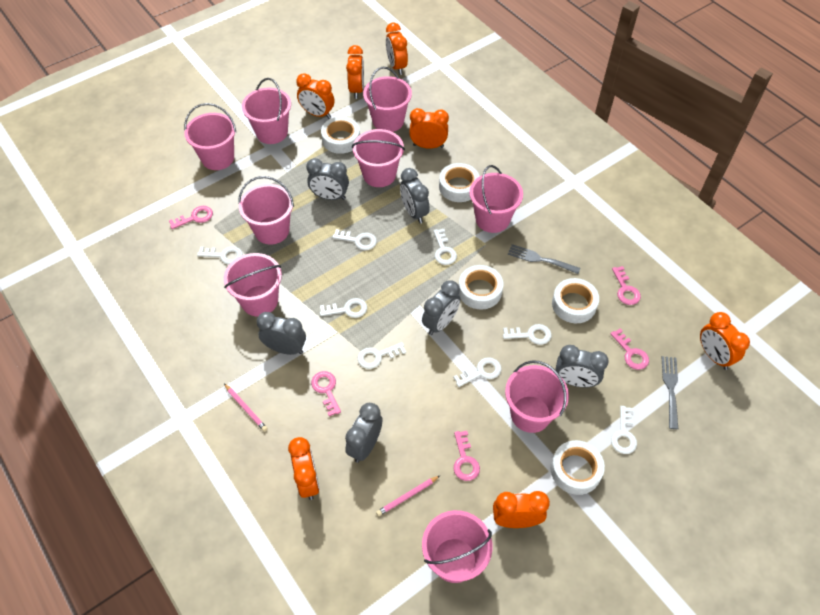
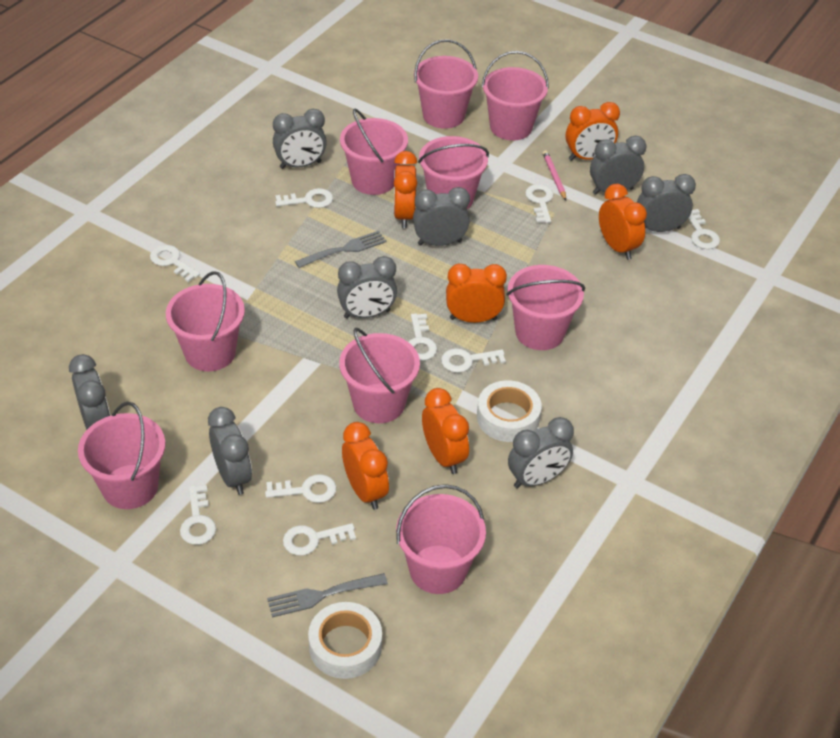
grey clock: [257,312,306,355] [306,158,349,200] [345,403,382,463] [400,168,430,223] [422,280,460,335] [555,345,609,387] = 6 -> [69,354,111,430] [208,407,252,495] [273,109,327,169] [337,256,397,319] [413,187,470,246] [508,417,574,488] [590,136,647,195] [637,174,696,232] = 8
orange clock: [288,437,319,500] [296,73,334,119] [346,45,364,99] [386,23,408,75] [409,108,449,149] [493,491,550,528] [700,312,750,370] = 7 -> [342,422,389,510] [394,151,417,228] [422,388,469,474] [446,263,507,323] [566,102,620,161] [599,184,647,260] = 6
pink key: [169,206,213,229] [311,371,341,416] [453,431,480,481] [610,328,649,370] [612,266,641,305] = 5 -> none = 0
pink pencil: [224,384,268,432] [376,476,440,516] = 2 -> [543,150,566,200] = 1
white key: [197,246,243,265] [320,298,367,318] [332,229,377,250] [358,342,406,369] [433,229,457,265] [453,357,501,387] [503,324,551,345] [611,406,637,454] = 8 -> [150,245,200,282] [180,485,216,545] [265,474,336,503] [275,188,333,208] [283,523,356,556] [409,313,437,361] [441,348,506,373] [525,184,554,223] [688,209,720,249] = 9
white tape: [321,117,360,154] [439,163,480,202] [459,265,503,310] [551,440,605,495] [552,278,599,323] = 5 -> [308,602,382,679] [477,380,542,442] = 2

